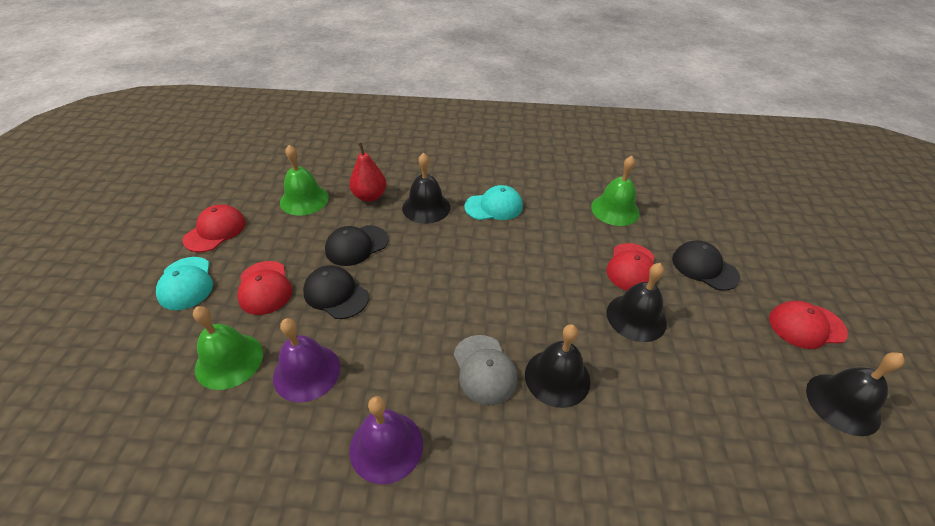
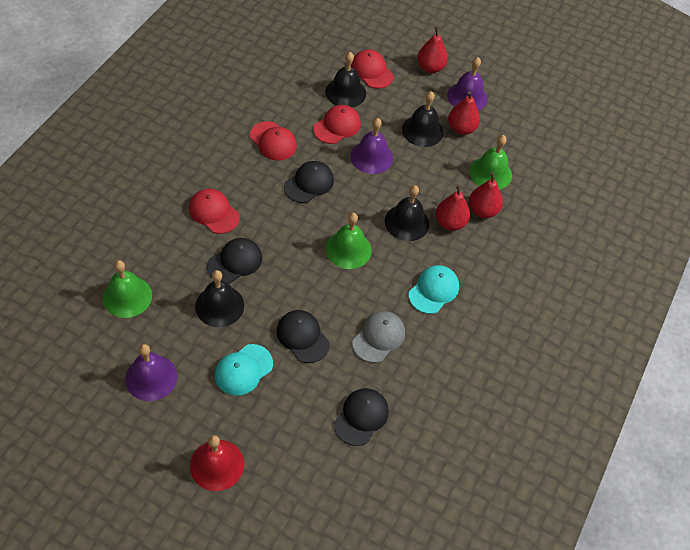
black cap: [303,265,369,319] [325,225,388,266] [672,240,740,291] = 3 -> [207,238,262,283] [276,310,329,363] [284,161,334,203] [334,388,389,446] = 4
purple bell: [273,318,340,402] [349,396,423,484] = 2 -> [125,344,177,401] [351,118,393,174] [447,57,487,111] = 3
red bell: none = 0 -> [190,435,244,491] = 1
red pear: [349,142,386,202] = 1 -> [417,27,448,73] [436,185,470,231] [448,91,480,135] [469,172,503,218] = 4

